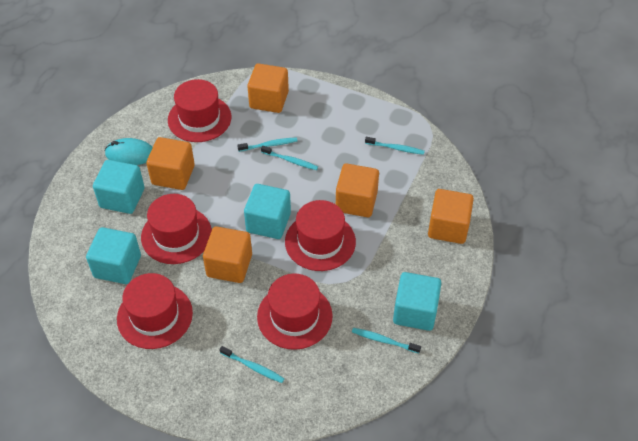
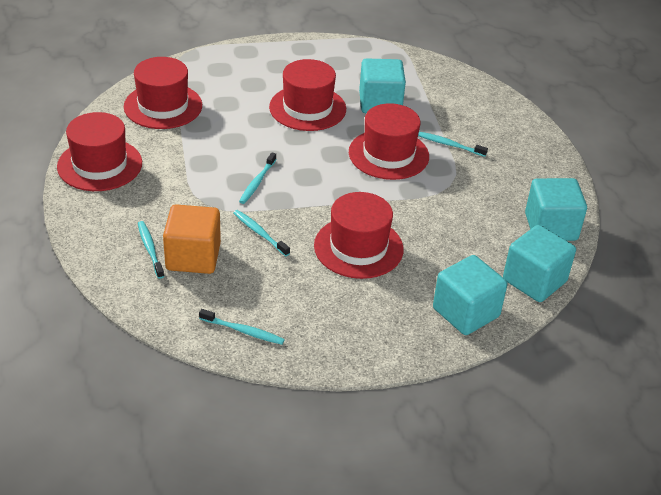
orange cube: [146,137,195,190] [203,226,252,283] [247,63,289,113] [336,163,379,217] [428,189,474,244] = 5 -> [163,204,221,274] = 1
turquoise mouse: [104,138,153,165] = 1 -> none = 0

